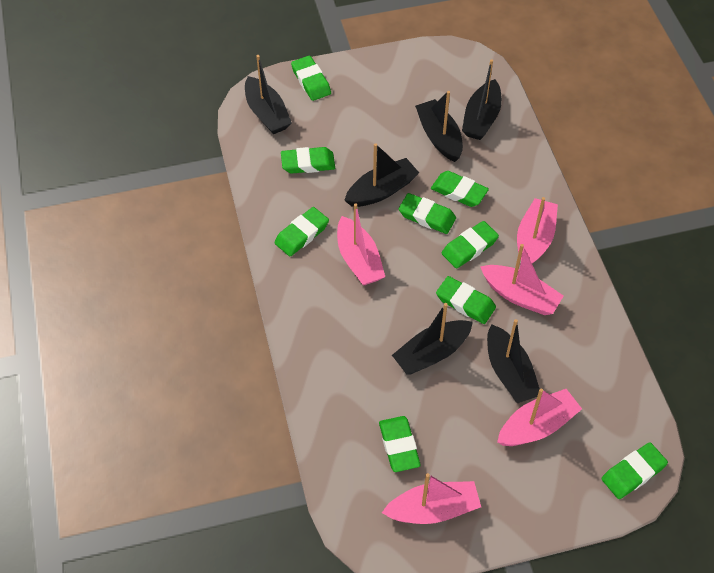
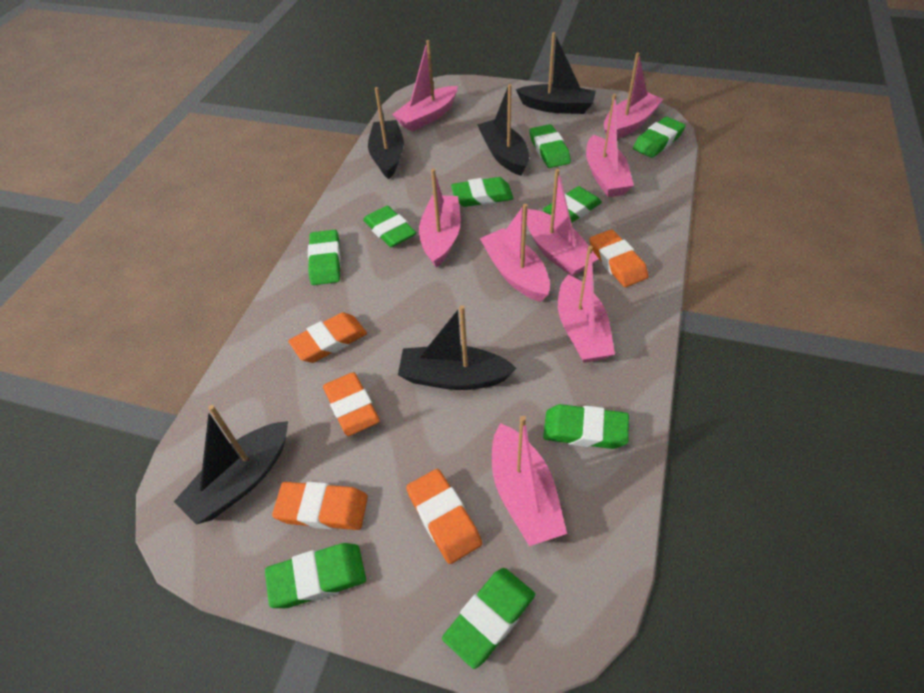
black boat: [245,55,292,134] [345,143,419,207] [392,303,473,375] [415,91,463,162] [462,59,502,140] [487,319,540,403] = 6 -> [174,405,288,525] [368,87,404,179] [398,305,517,390] [477,84,529,176] [516,32,596,114] = 5
orange eraser: none = 0 -> [272,482,368,530] [288,312,367,363] [323,372,380,436] [406,469,482,564] [589,229,648,287] = 5
pink boat: [337,203,385,285] [382,473,481,524] [480,244,563,315] [497,388,582,446] [517,197,558,264] = 5 -> [392,40,457,132] [419,169,461,268] [480,204,550,302] [492,416,567,546] [527,169,599,276] [558,246,615,363] [586,94,634,197] [604,52,663,139] = 8

